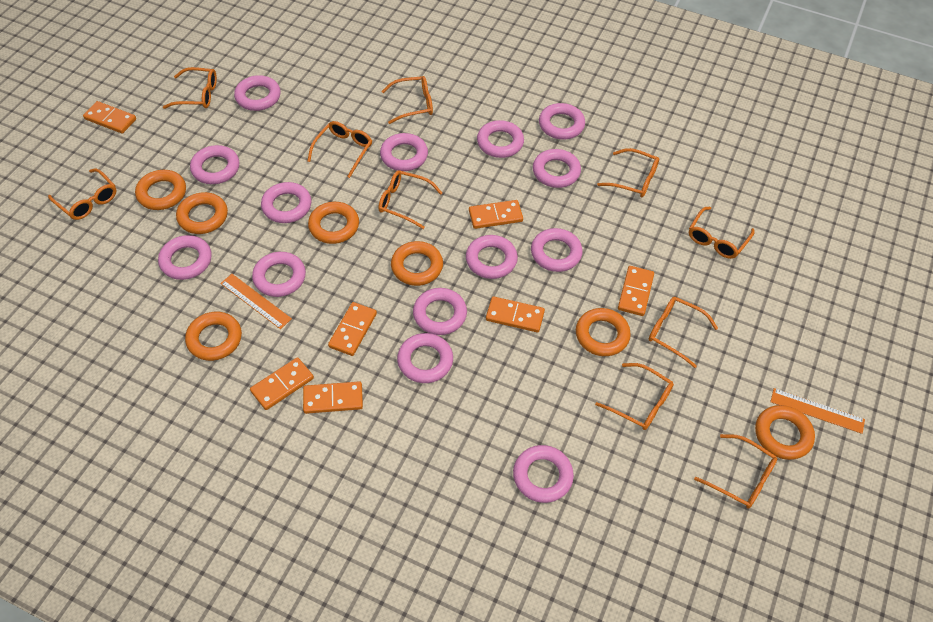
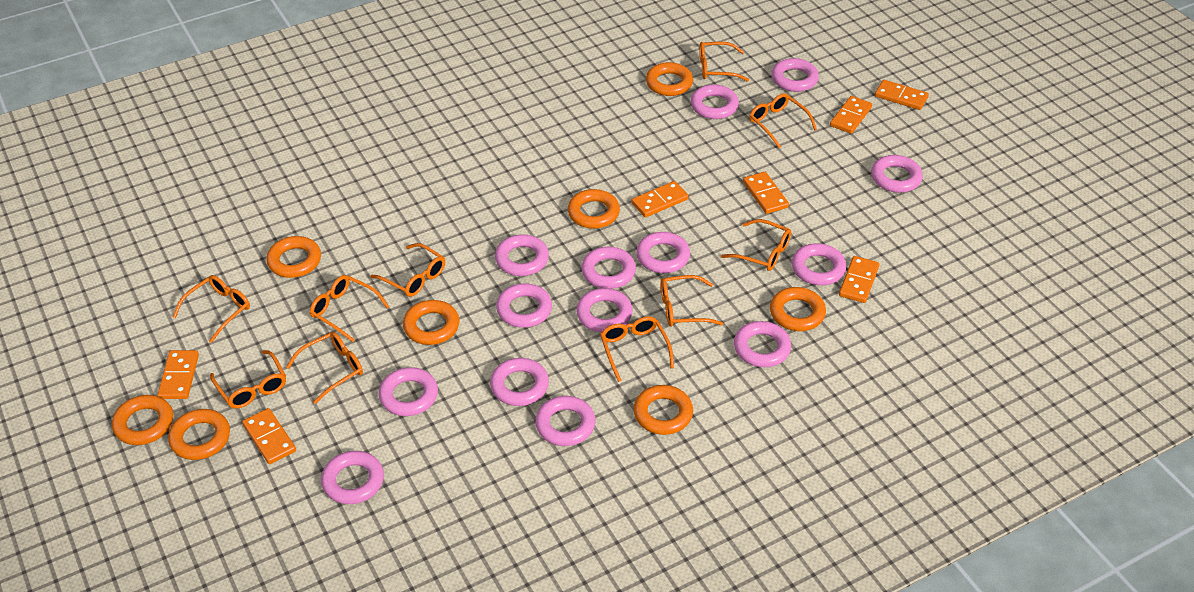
orange ring: [135,170,186,210] [176,192,228,234] [185,312,242,361] [308,202,359,244] [391,241,443,286] [576,308,631,356] [755,405,815,460] = 7 -> [112,395,173,445] [168,409,230,460] [266,236,321,278] [403,300,459,345] [568,189,620,229] [633,385,693,435] [646,62,693,96] [770,287,826,331] = 8
orange ruler: [220,274,292,329] [770,388,865,434] = 2 -> none = 0

